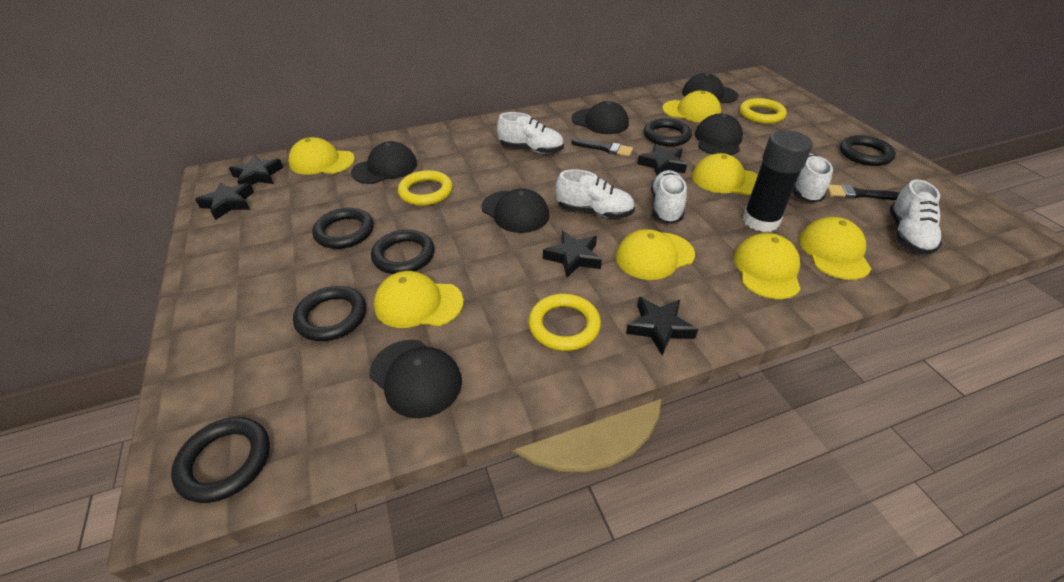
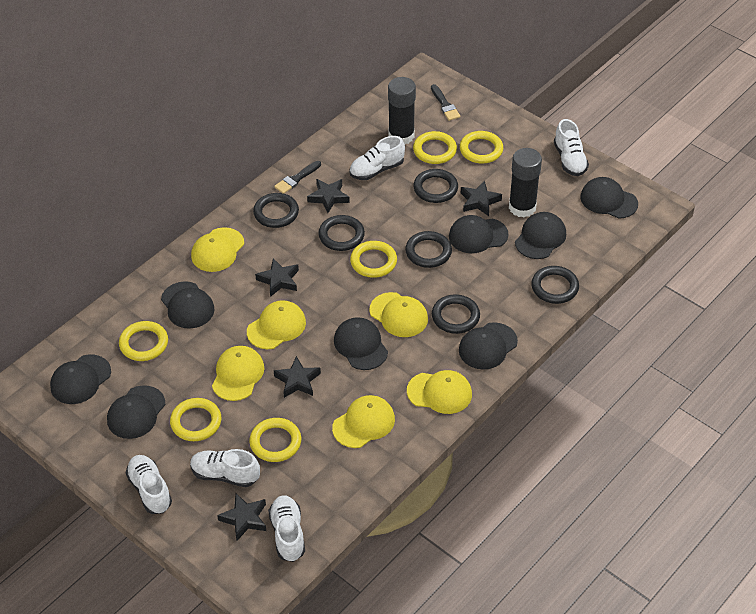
black cap: [351,141,417,184] [370,339,462,418] [481,188,549,233] [572,101,629,134] [682,73,739,103] [695,114,743,155] = 6 -> [50,355,111,404] [107,385,165,439] [161,281,215,329] [334,317,388,370] [449,215,509,253] [459,322,518,370] [515,212,566,259] [580,177,638,219] = 8
black glue stick: [743,130,813,232] = 1 -> [388,77,416,144] [509,148,542,217] = 2
yellow cap: [288,137,355,174] [374,271,464,328] [616,229,695,280] [662,90,721,122] [692,153,758,195] [734,233,801,299] [799,217,871,280] = 7 -> [191,227,244,272] [212,346,264,401] [247,300,306,349] [332,395,395,448] [370,292,428,337] [407,370,472,414] = 6
yellow ring: [398,170,453,206] [528,294,601,351] [740,98,787,124] = 3 -> [119,321,168,361] [170,398,221,441] [250,418,301,462] [350,241,397,278] [413,131,457,164] [460,131,503,164] = 6

